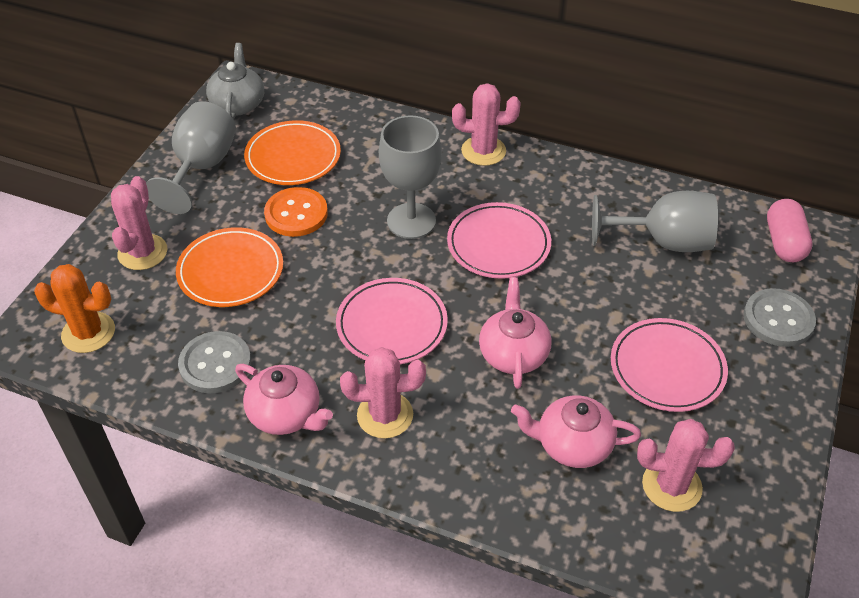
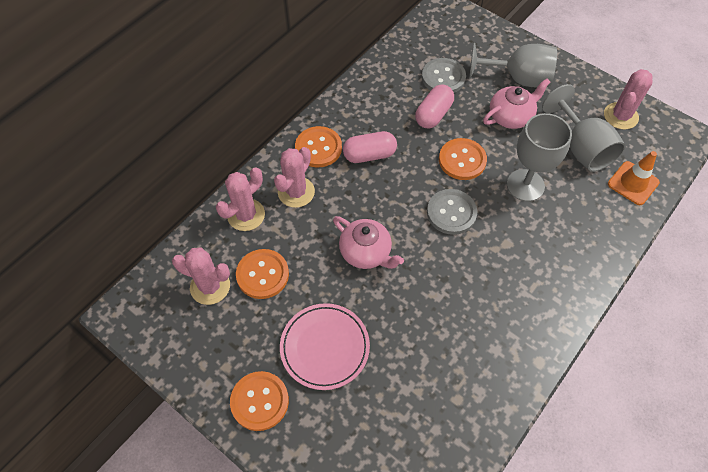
grey teapot: [206,43,264,120] = 1 -> none = 0
orange button: [264,187,328,237] = 1 -> [230,371,289,431] [236,249,289,299] [295,126,342,167] [439,138,487,180] = 4
orange cactus: [34,264,115,353] = 1 -> none = 0
orange plate: [176,227,283,307] [244,120,341,185] = 2 -> none = 0
orange traffic cone: none = 0 -> [608,151,660,205] = 1
pink capsule: [767,199,812,262] = 1 -> [343,131,397,163] [415,84,454,129] = 2
pink plate: [336,278,448,364] [447,202,551,279] [611,318,728,412] = 3 -> [280,303,370,390] = 1
pink teapot: [235,364,333,435] [479,277,552,389] [511,395,641,468] = 3 -> [333,216,404,269] [483,79,550,129] = 2

